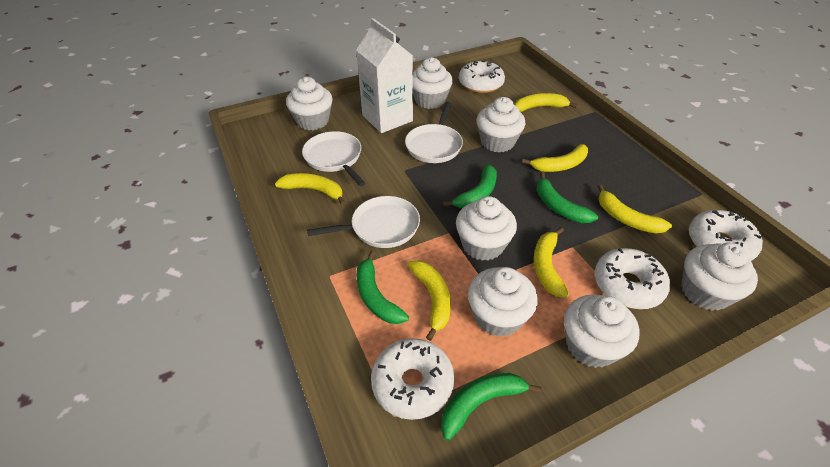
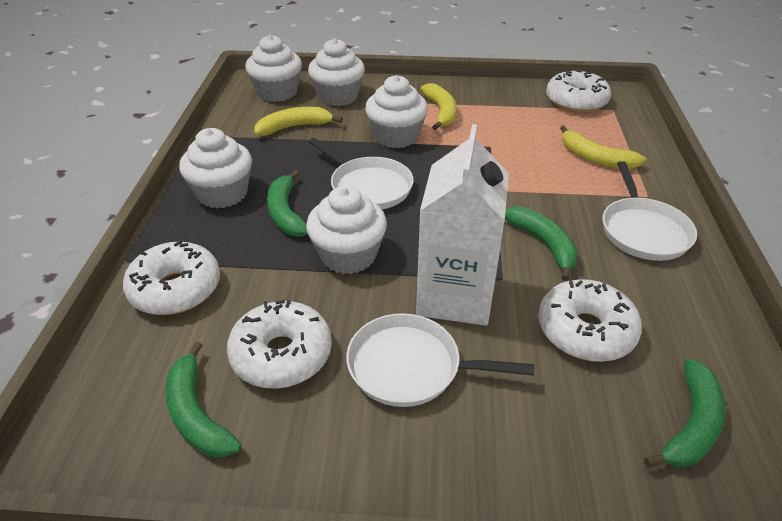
white cupcake: [286,77,333,130] [413,57,453,109] [456,196,517,261] [468,267,538,337] [477,97,525,153] [564,294,640,368] [681,242,758,311] = 7 -> [179,128,252,209] [245,35,302,102] [306,185,387,274] [308,38,365,106] [365,75,428,148] = 5
yellow banana: [275,173,346,205] [407,260,451,341] [514,93,577,112] [522,144,588,172] [534,227,569,298] [598,184,672,234] = 6 -> [254,107,343,136] [421,83,457,130] [560,125,646,169] = 3

